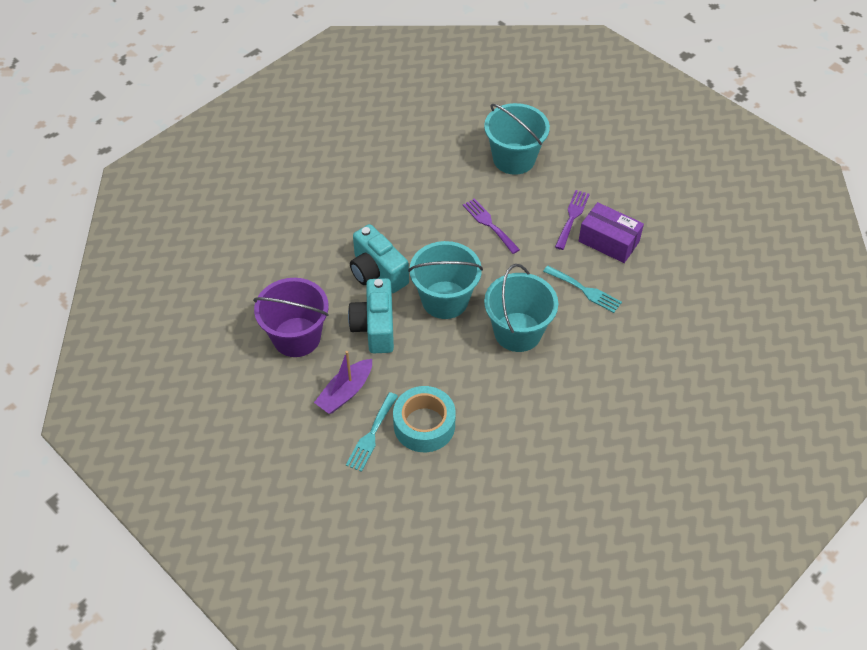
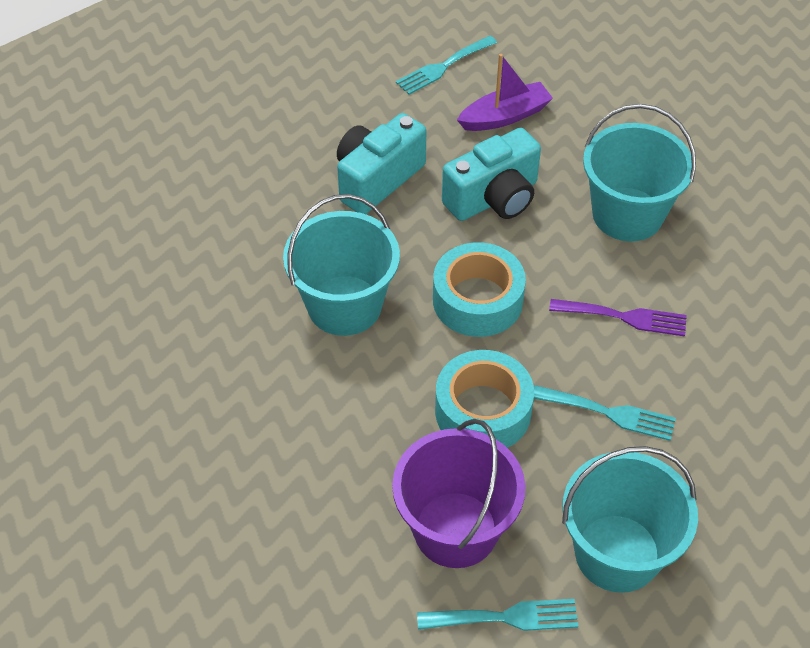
purple box: [579,202,644,263] = 1 -> none = 0
purple fork: [463,198,520,254] [555,190,590,250] = 2 -> [549,299,687,337] = 1
turquoise fork: [346,392,398,472] [543,266,622,313] = 2 -> [396,36,497,95] [417,599,579,631] [534,385,676,441] = 3
turquoise tape: [393,386,456,452] = 1 -> [433,242,526,337] [435,350,534,448] = 2

